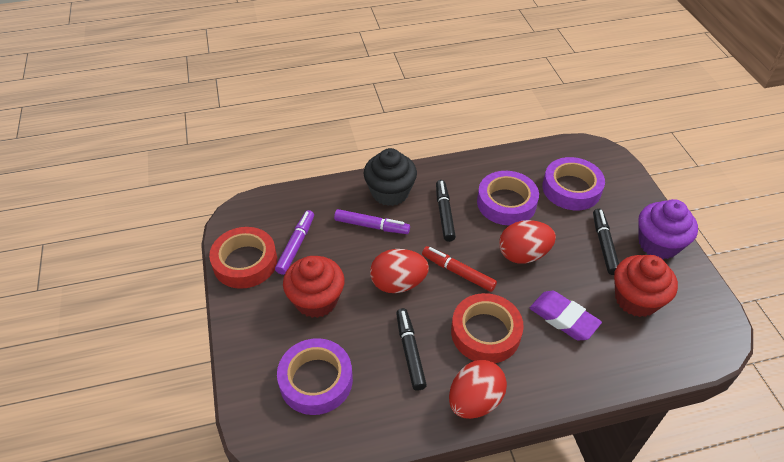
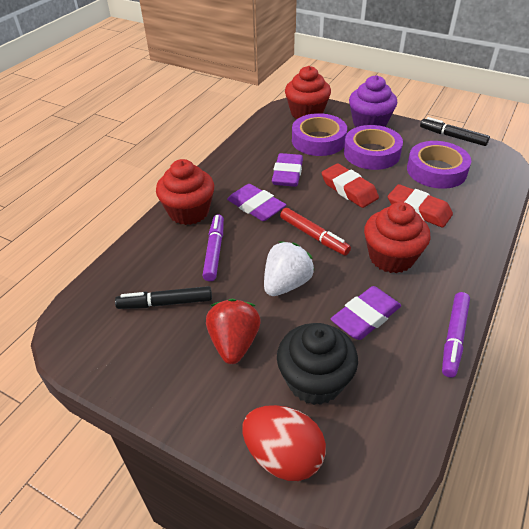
black marker: [396,308,427,391] [436,180,456,242] [593,209,619,275] = 3 -> [115,286,212,309] [420,117,490,146] = 2
purple eraser: [530,291,602,340] = 1 -> [227,184,286,221] [272,153,303,187] [331,286,401,340] = 3
red cupcake: [283,256,345,318] [614,255,678,317] = 2 -> [156,159,214,225] [285,66,331,119] [364,202,431,273] = 3
red egg: [370,249,429,293] [449,360,507,419] [499,220,556,264] = 3 -> [243,405,326,481] = 1
red eraser: none = 0 -> [322,163,379,208] [388,184,453,228] = 2
red strawberry: none = 0 -> [206,299,261,364] = 1
red tape: [209,227,277,289] [451,293,524,363] = 2 -> none = 0
white strawberry: none = 0 -> [264,241,314,296] = 1

